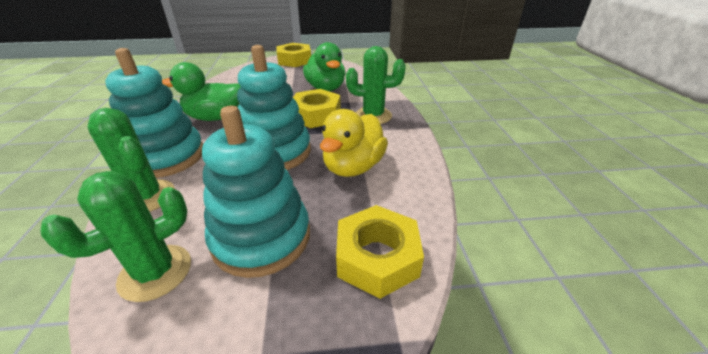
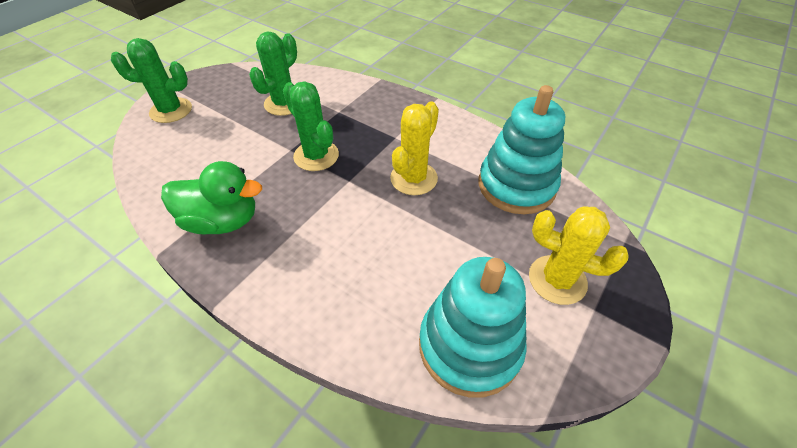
green duck: [162,62,241,121] [303,42,345,91] = 2 -> [161,161,262,234] = 1
turquoise stacking toy: [105,48,203,178] [202,106,310,278] [237,45,311,170] = 3 -> [419,257,527,398] [479,85,565,214] = 2
yellow cactus: none = 0 -> [390,102,439,195] [529,206,629,305] = 2
yellow duck: [320,109,388,177] = 1 -> none = 0
yellow nut: [277,43,311,67] [293,89,341,128] [336,205,424,299] = 3 -> none = 0

